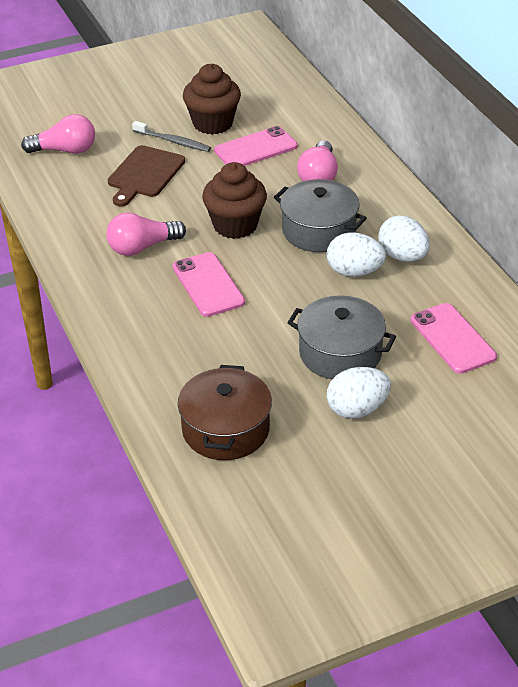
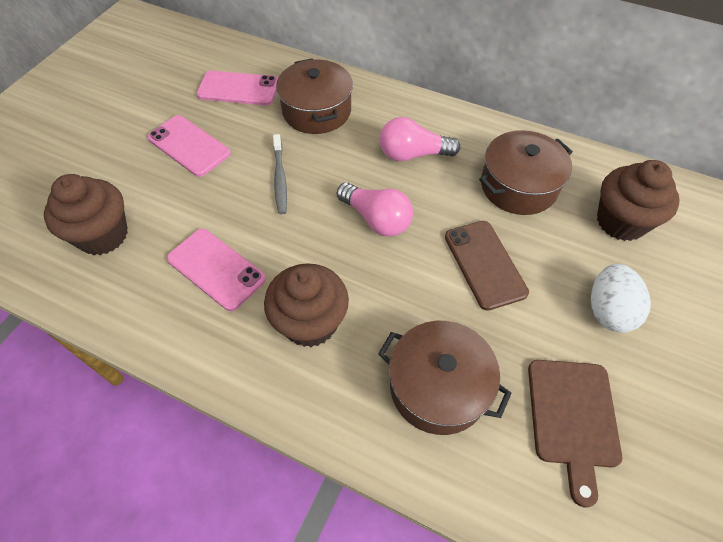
brown cupcake: [183,64,241,135] [202,162,267,239] = 2 -> [44,174,128,255] [264,263,349,347] [597,160,680,241] = 3
brown phone: none = 0 -> [445,221,529,311] = 1
brown pot: [178,365,272,460] = 1 -> [276,58,353,134] [378,321,512,435] [479,130,573,215] = 3
grey pot: [274,179,367,252] [287,295,396,379] = 2 -> none = 0
pink light bulb: [21,114,95,154] [106,213,186,256] [297,140,338,181] = 3 -> [337,182,413,237] [379,117,460,162] = 2
white egg: [327,232,386,277] [327,367,391,419] [379,215,430,262] = 3 -> [591,264,651,333] = 1

